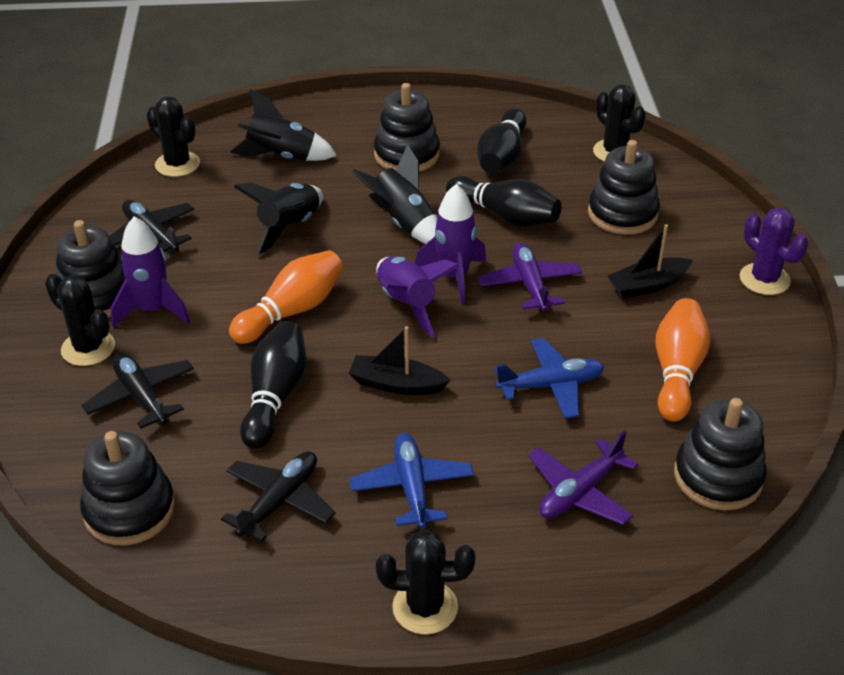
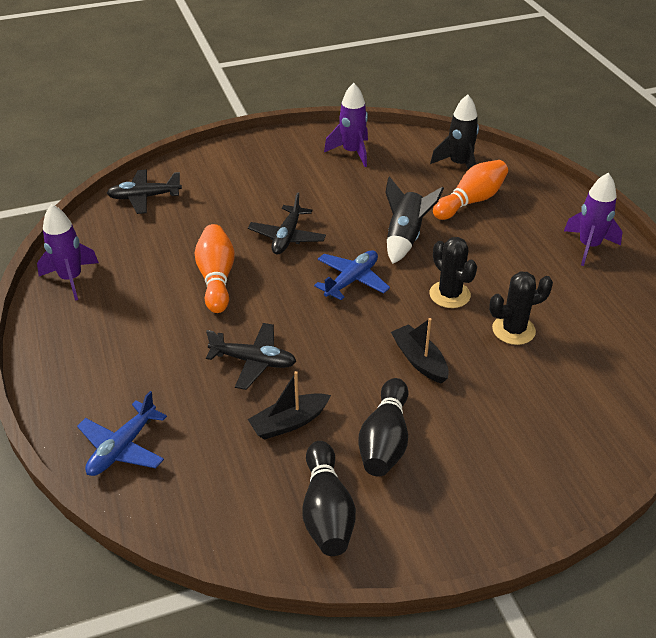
black bowling pin: [240,321,307,449] [446,176,562,227] [477,108,527,173] = 3 -> [302,441,356,556] [358,378,408,476] = 2
black cactus: [45,274,115,366] [146,96,200,177] [376,530,475,635] [593,84,646,162] = 4 -> [429,237,477,308] [489,271,553,345] = 2
black rocket: [230,89,337,161] [234,182,323,255] [352,144,437,244] = 3 -> [385,176,444,264] [430,94,479,170] = 2
black stacking toy: [55,220,125,318] [80,431,175,546] [374,83,440,172] [588,140,660,235] [674,398,767,510] = 5 -> none = 0
purple cactus: [740,208,808,295] = 1 -> none = 0
purple plane: [478,242,582,312] [529,430,638,525] = 2 -> none = 0

